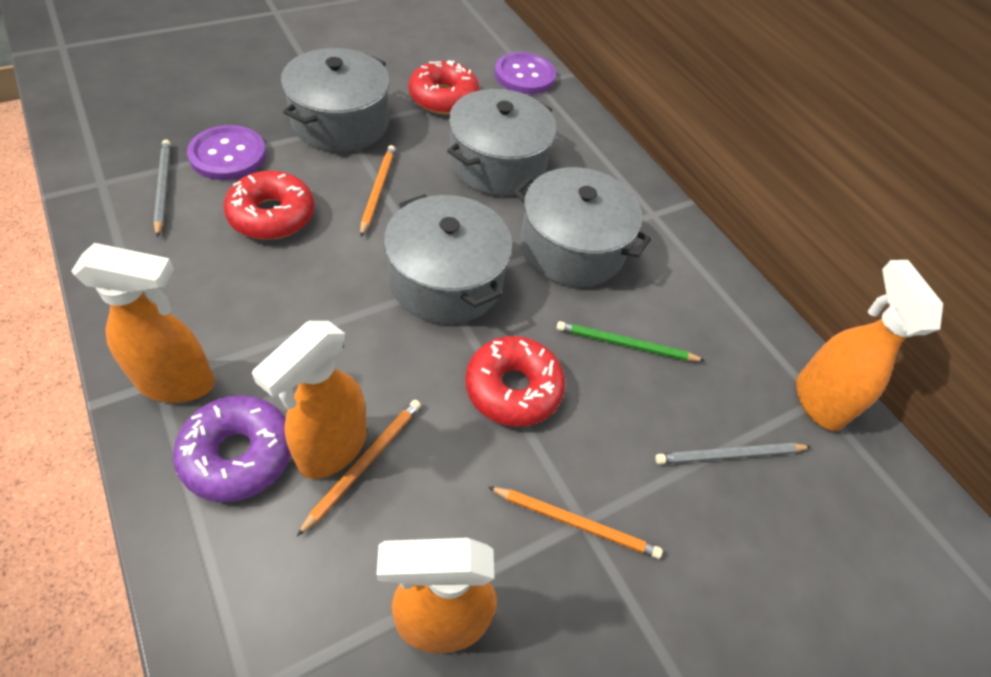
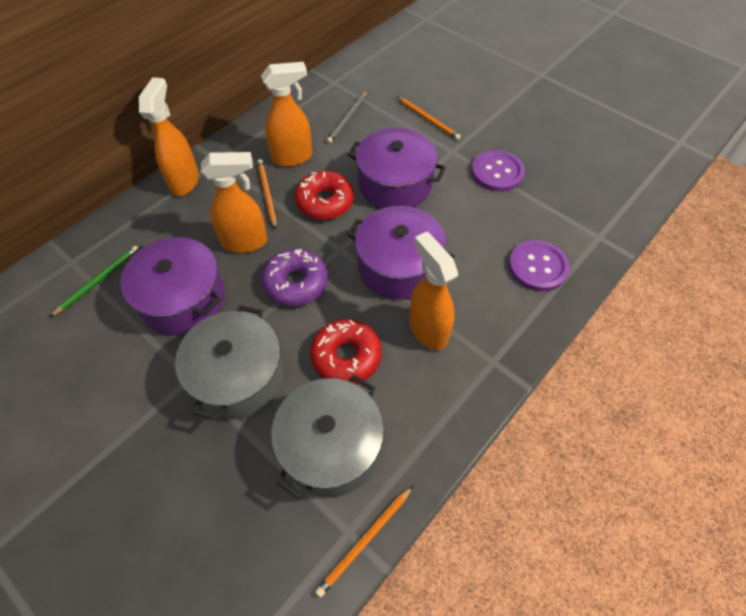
grey pencil: [153,139,171,237] [655,443,811,464] = 2 -> [327,91,367,143] = 1
grey pot: [281,48,390,152] [384,194,512,324] [447,89,556,196] [514,167,651,287] = 4 -> [175,305,284,421] [271,375,384,499] = 2
purple pot: none = 0 -> [120,237,225,335] [347,206,455,299] [348,128,446,209] = 3
red donut: [224,171,314,240] [409,60,480,115] [465,336,565,427] = 3 -> [295,171,354,220] [310,319,382,384] = 2

